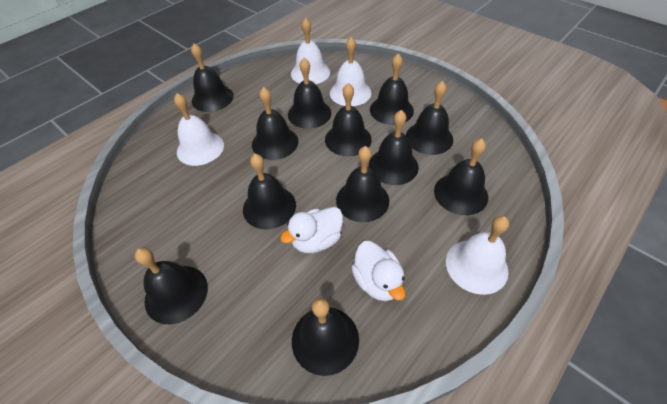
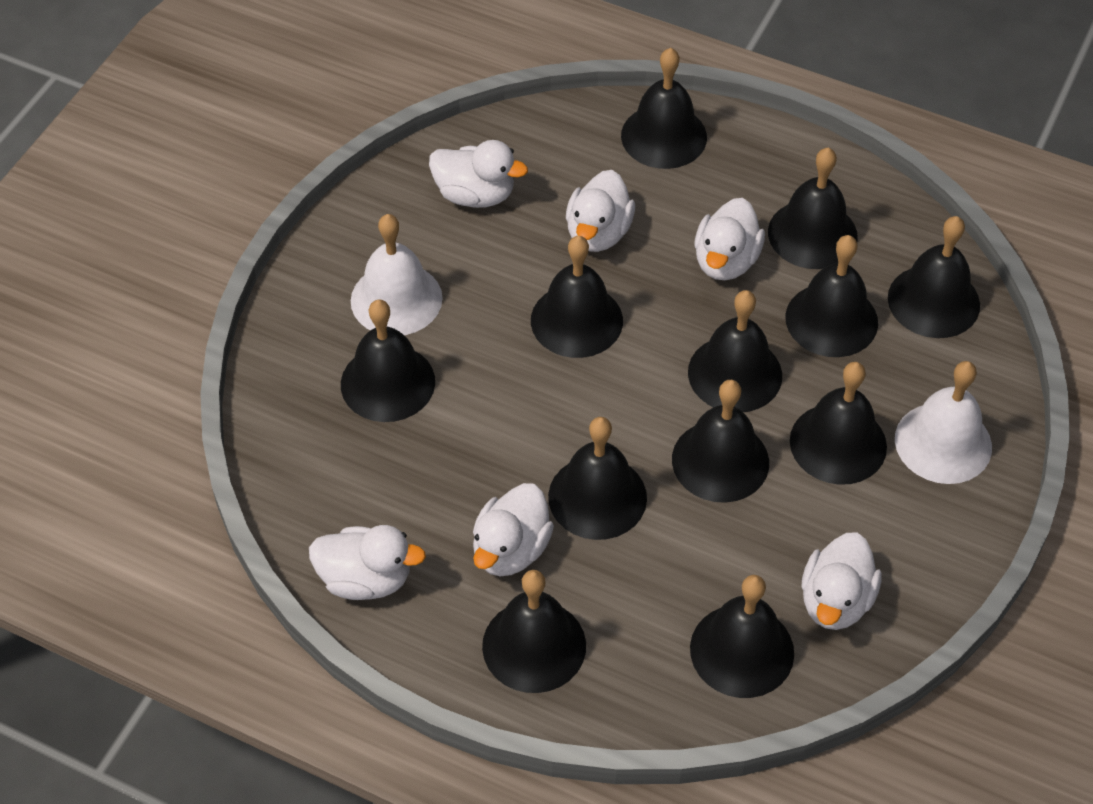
white bell: [174,93,224,166] [291,18,330,84] [330,37,372,106] [446,216,509,295] = 4 -> [351,214,443,335] [895,361,992,484] = 2
white duck: [280,207,343,253] [351,241,406,301] = 2 -> [309,525,426,600] [429,140,528,208] [473,483,554,576] [566,170,635,252] [694,198,765,280] [801,532,882,630] = 6

